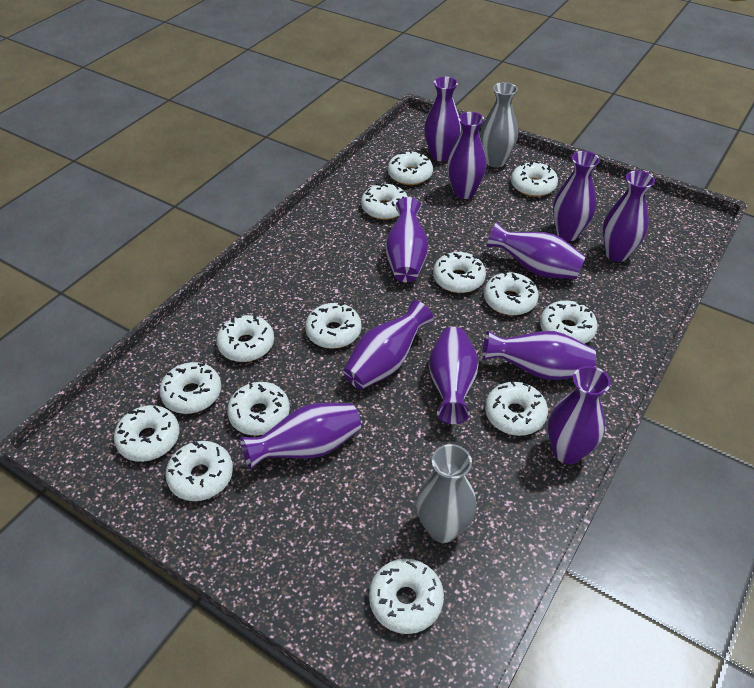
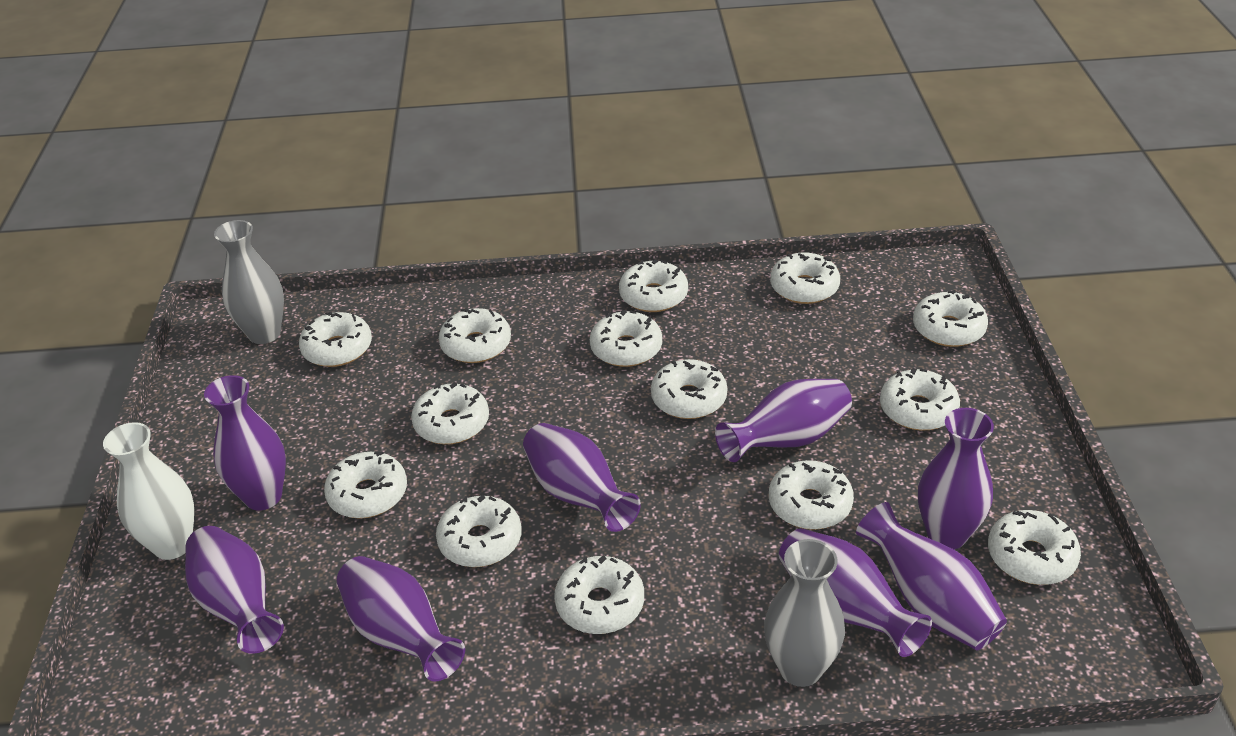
purple vase: [240,403,361,469] [343,300,434,390] [386,197,428,282] [424,77,461,161] [429,327,479,424] [447,112,487,199] [482,330,596,380] [487,222,586,279] [548,366,610,464] [553,151,600,241] [603,170,655,262] = 11 -> [185,526,284,654] [204,375,286,510] [337,556,465,681] [523,423,641,532] [715,379,852,462] [779,528,932,657] [856,502,1007,650] [918,408,994,549] = 8
white vase: none = 0 -> [103,422,194,560] = 1

